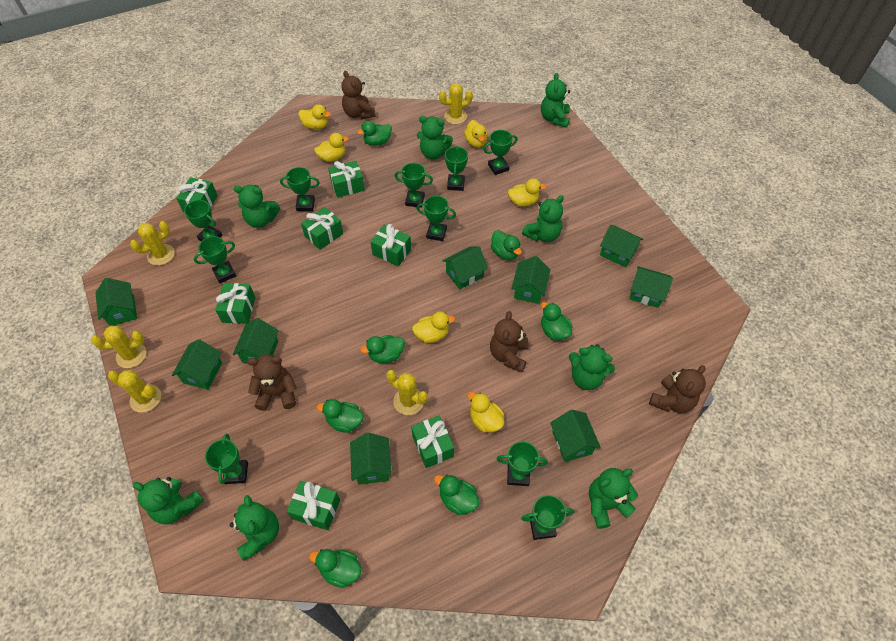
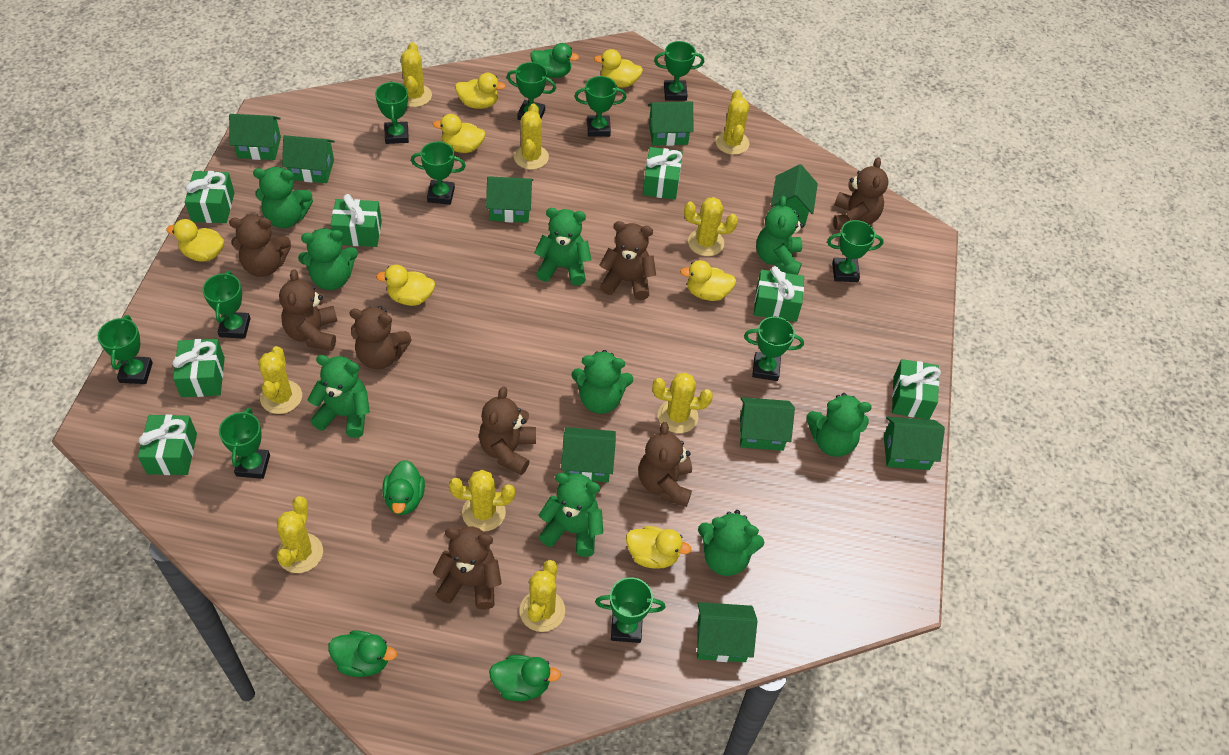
brown teddy bear: [247,354,297,411] [341,71,376,119] [490,311,529,372] [649,365,706,413] = 4 -> [229,214,291,277] [279,269,337,351] [349,306,412,369] [433,526,502,610] [479,386,536,475] [599,221,656,300] [638,422,692,507] [833,157,888,230] = 8
green duck: [309,549,362,588] [317,399,364,433] [357,121,392,146] [360,335,405,363] [434,474,480,515] [491,230,522,260] [541,302,572,340] = 7 -> [328,630,397,677] [382,460,425,515] [489,655,561,701] [530,43,579,78] = 4
green teddy bear: [133,477,204,524] [230,495,279,561] [234,185,280,228] [417,116,453,159] [522,195,564,242] [541,73,570,128] [569,344,615,390] [589,468,638,529] = 8 -> [253,167,313,228] [298,228,358,290] [307,355,370,438] [534,208,591,286] [539,473,603,557] [571,350,633,414] [698,510,764,576] [756,196,804,275] [806,393,872,457] = 9
green trophy: [184,200,223,241] [194,236,236,283] [205,434,248,484] [280,167,320,211] [395,163,433,208] [416,196,456,241] [445,146,468,191] [484,130,518,175] [496,441,548,486] [521,495,574,540] = 10 -> [98,315,153,384] [202,271,251,339] [219,408,270,479] [375,81,409,144] [411,142,466,205] [507,62,556,120] [575,76,627,137] [595,577,665,643] [654,41,704,101] [744,317,804,381] [827,220,884,282] = 11
yellow cactus: [91,326,146,368] [108,370,161,413] [130,221,175,265] [386,370,428,415] [439,83,473,124] = 5 -> [258,346,302,414] [277,496,323,573] [401,42,432,107] [449,470,515,532] [514,104,549,170] [519,560,565,632] [652,373,713,433] [684,197,738,256] [715,90,749,155] = 9
yellow duck: [299,104,331,130] [314,133,349,162] [412,311,455,343] [464,120,488,148] [468,392,504,432] [508,179,546,207] = 6 -> [166,219,224,262] [376,265,435,306] [433,114,486,153] [455,73,506,109] [594,49,643,88] [626,526,691,569] [680,260,736,301] = 7

